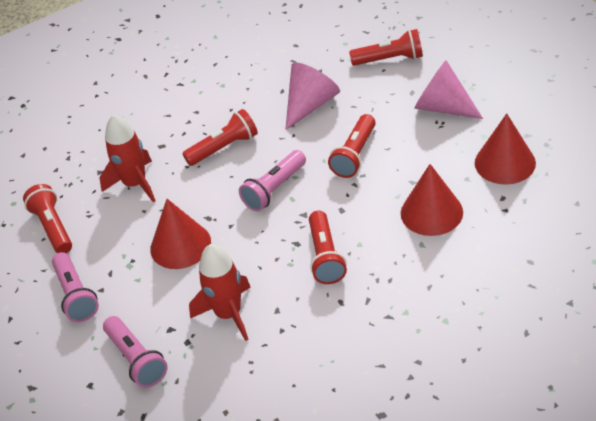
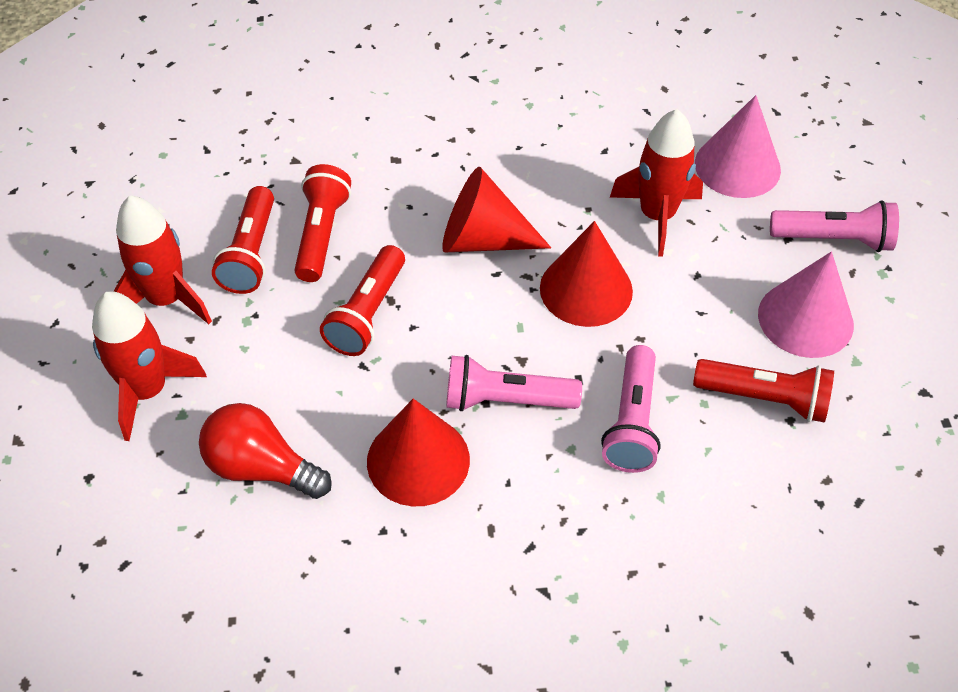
red flashlight: [23,184,72,253] [182,109,258,166] [309,211,347,284] [328,114,376,178] [349,29,423,66] = 5 -> [212,186,274,294] [294,164,351,282] [320,245,405,356] [693,359,834,423] = 4
red light bulb: none = 0 -> [199,403,332,499] = 1
red rocket: [100,114,156,203] [189,244,251,341] = 2 -> [92,291,207,441] [113,195,212,324] [610,109,703,257] = 3

